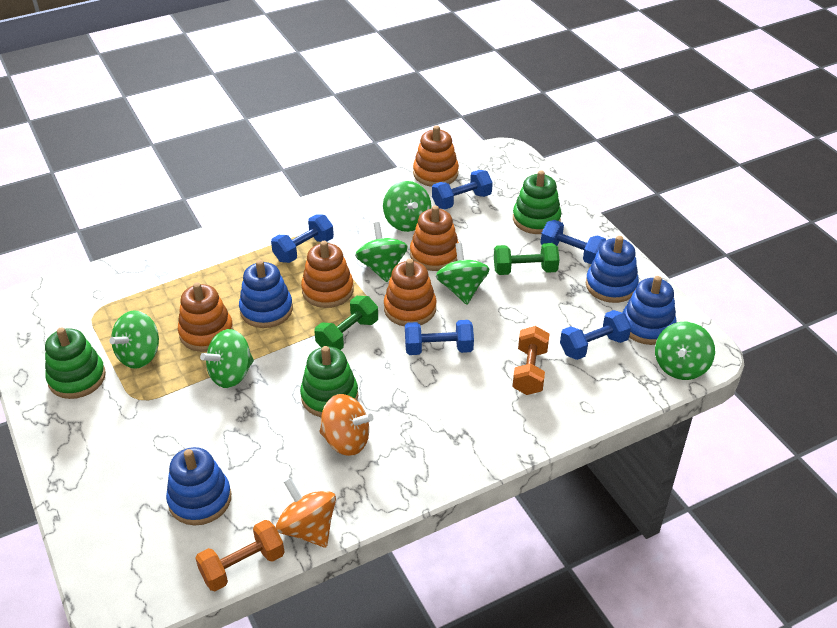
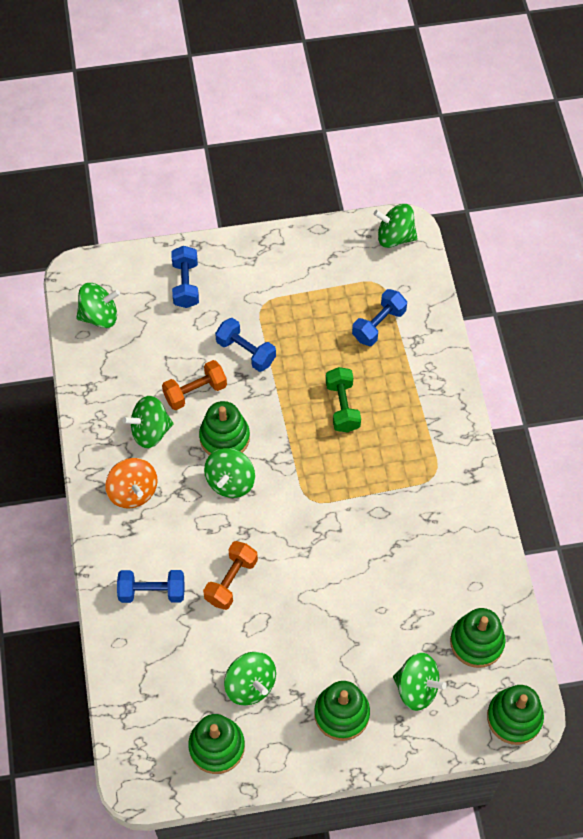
blue dumbbell: [271,215,334,263] [405,320,474,355] [432,170,493,209] [541,220,606,264] [560,310,631,360] = 5 -> [117,570,184,603] [171,246,199,308] [215,318,276,372] [352,289,407,346] = 4
blue stacking toy: [166,447,231,525] [239,260,293,328] [586,236,639,303] [622,276,676,345] = 4 -> none = 0
green dumbbell: [314,296,378,350] [494,243,559,275] = 2 -> [326,367,361,433] = 1
green stacking toy: [45,327,106,399] [300,346,358,417] [513,170,561,234] = 3 -> [188,714,245,774] [199,401,250,455] [314,681,370,741] [450,608,506,668] [487,685,544,745] = 5
orange spinning top: [276,478,336,547] [319,394,373,456] = 2 -> [105,458,157,509] = 1
orange stacking toy: [178,282,234,352] [301,241,354,308] [384,259,437,326] [410,205,459,271] [413,125,459,187] = 5 -> none = 0

